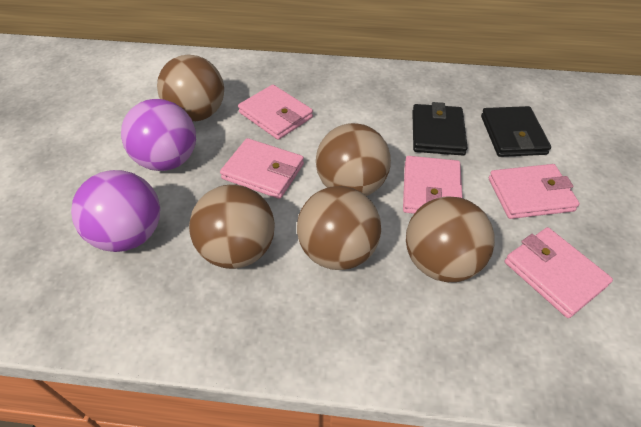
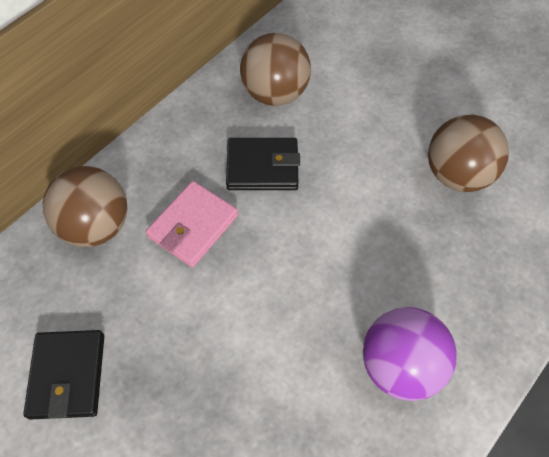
brown ball: [157,55,224,121] [189,185,275,269] [297,186,381,270] [316,123,391,196] [406,196,495,282] = 5 -> [43,166,127,247] [240,33,311,106] [428,115,509,192] = 3
pink wallet: [220,138,304,199] [238,85,313,140] [403,156,463,214] [489,164,580,219] [505,227,613,318] = 5 -> [146,181,238,267] = 1
purple ball: [71,170,160,252] [121,99,196,171] = 2 -> [363,307,457,401] = 1

